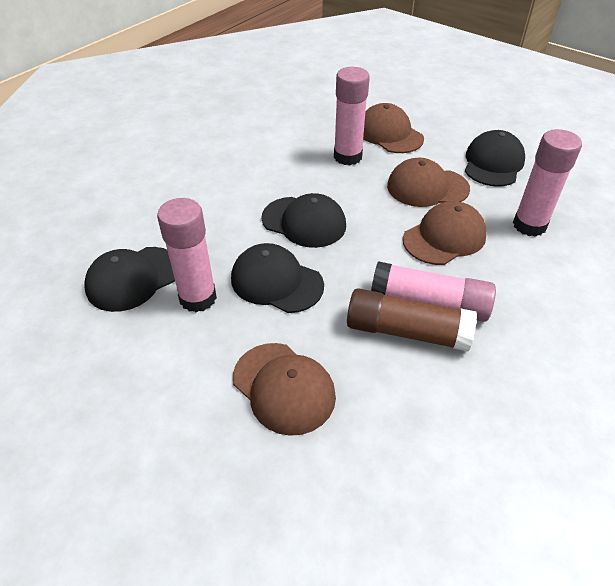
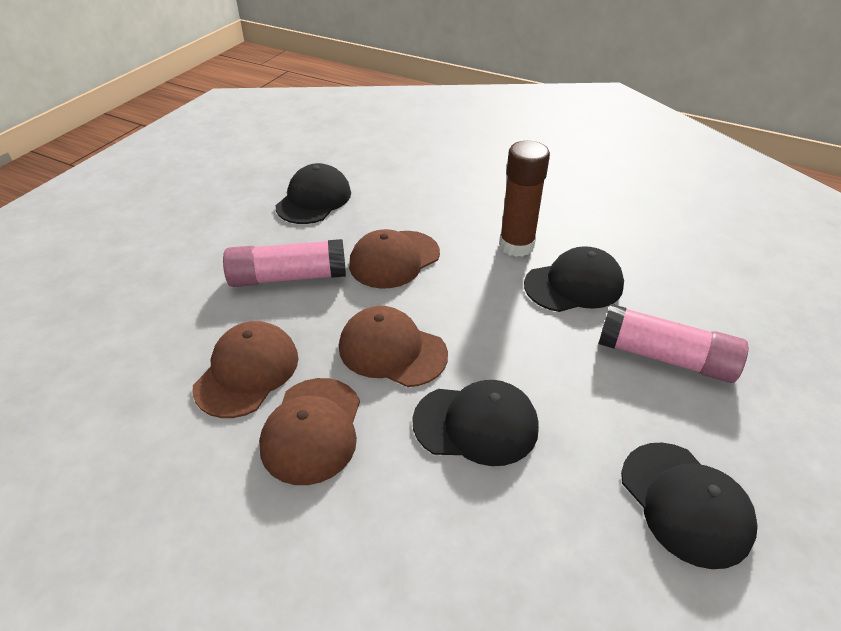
pink glue stick: [157,198,217,312] [334,67,370,165] [371,261,496,322] [513,129,582,237] = 4 -> [223,239,346,287] [599,304,748,383] = 2

